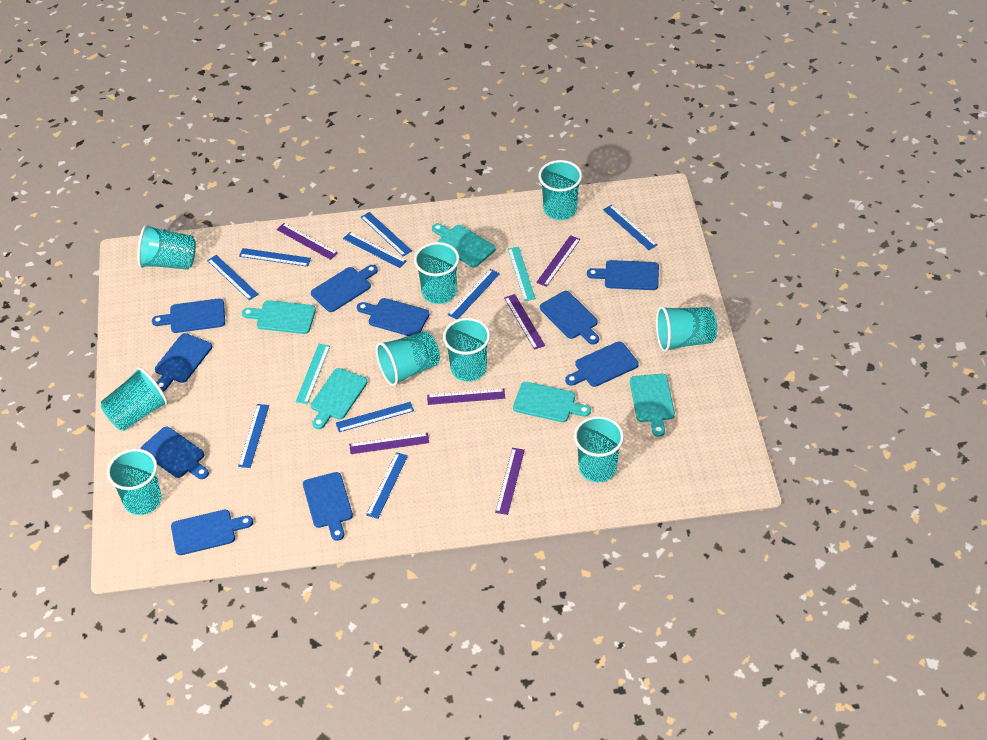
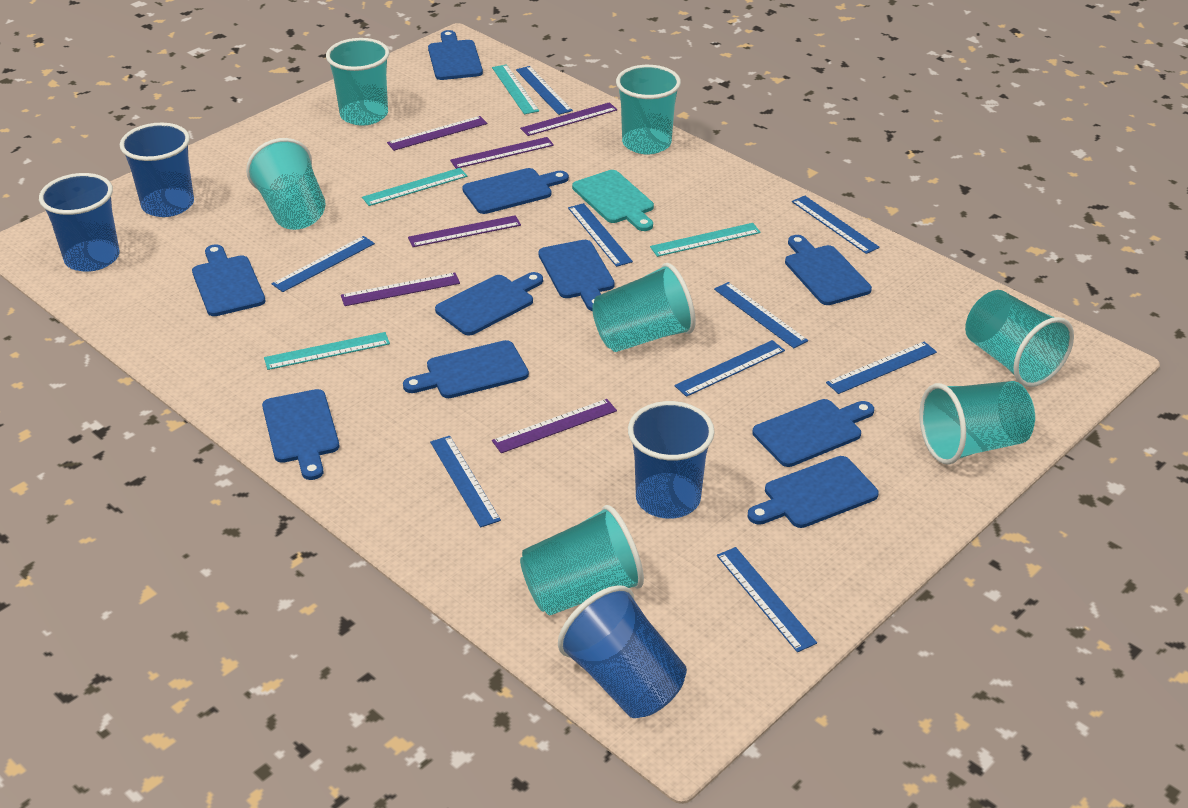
blue cup: none = 0 -> [39,173,119,272] [120,123,194,217] [558,585,687,718] [628,401,715,519] = 4
turquoise cup: [101,367,168,431] [107,449,162,515] [137,224,196,270] [376,331,440,386] [414,242,459,304] [443,318,490,382] [539,160,582,220] [574,416,624,483] [656,306,717,352] = 9 -> [246,138,326,230] [326,38,389,126] [520,505,644,616] [592,263,696,352] [616,65,681,154] [919,381,1035,465] [965,290,1074,387] = 7
turquoise cutting board: [242,300,316,334] [311,368,367,429] [432,223,496,267] [513,382,591,422] [630,374,675,437] = 5 -> [572,170,654,231] = 1
turquoise ruler: [296,344,330,404] [508,246,536,301] = 2 -> [264,332,390,370] [362,168,468,206] [492,64,539,114] [650,223,761,257] = 4

